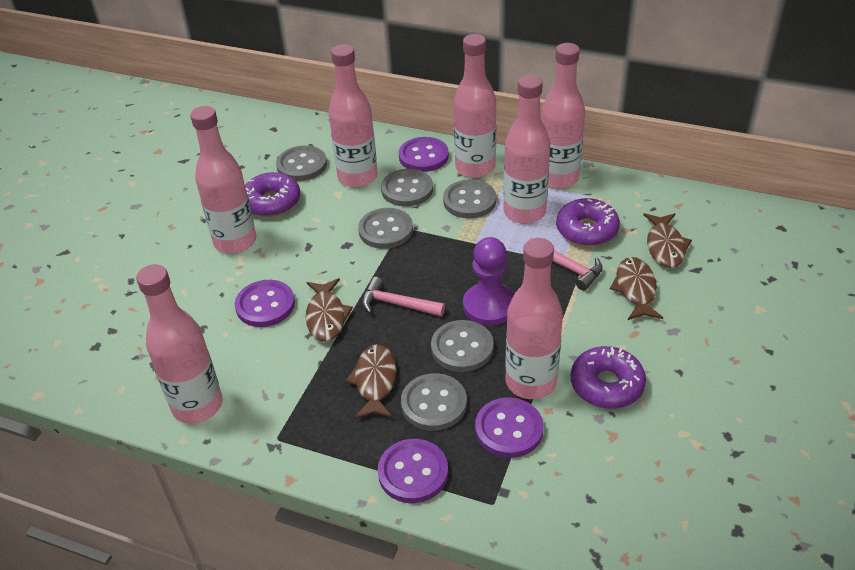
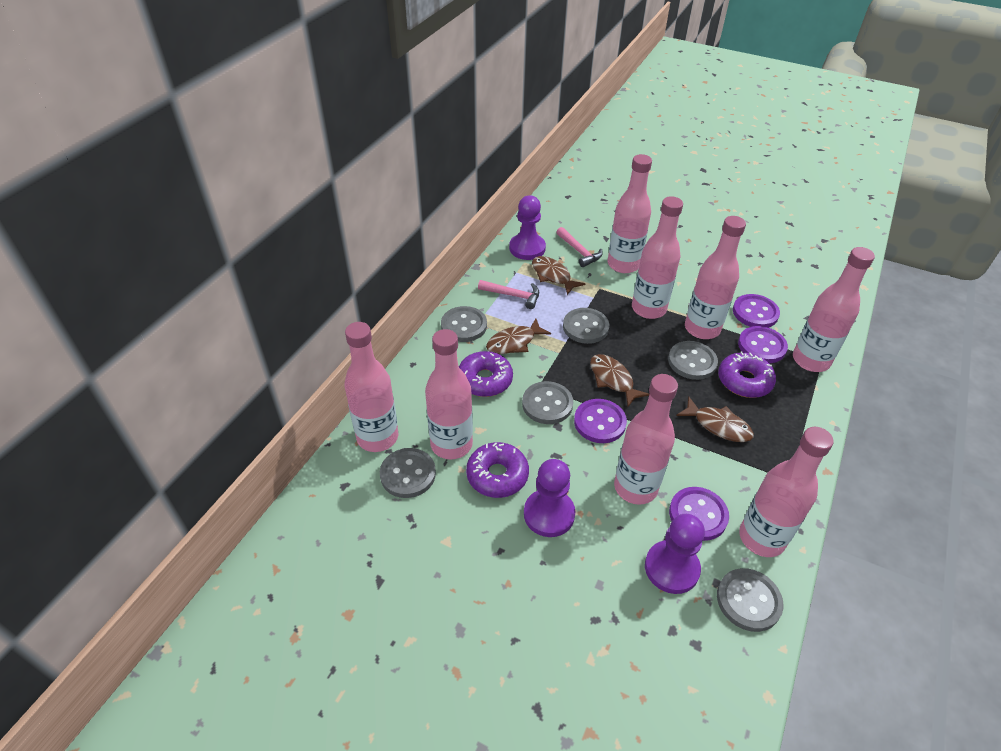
pink bottle: [136,264,223,424] [190,106,257,254] [328,44,378,188] [454,34,496,178] [503,75,550,224] [505,238,563,399] [541,43,585,189] = 7 -> [344,322,398,452] [425,329,473,459] [608,154,652,273] [614,374,678,505] [632,196,683,319] [685,216,746,339] [739,427,834,557] [793,247,875,372] = 8
purple pawn: [463,237,514,326] = 1 -> [509,195,546,260] [524,459,575,537] [645,514,705,594] = 3

